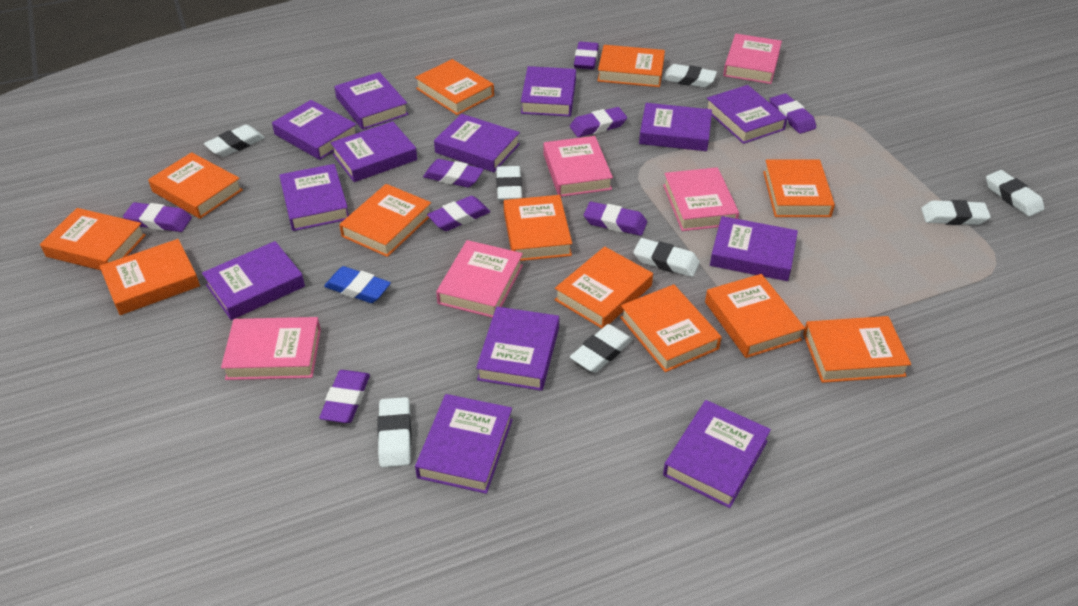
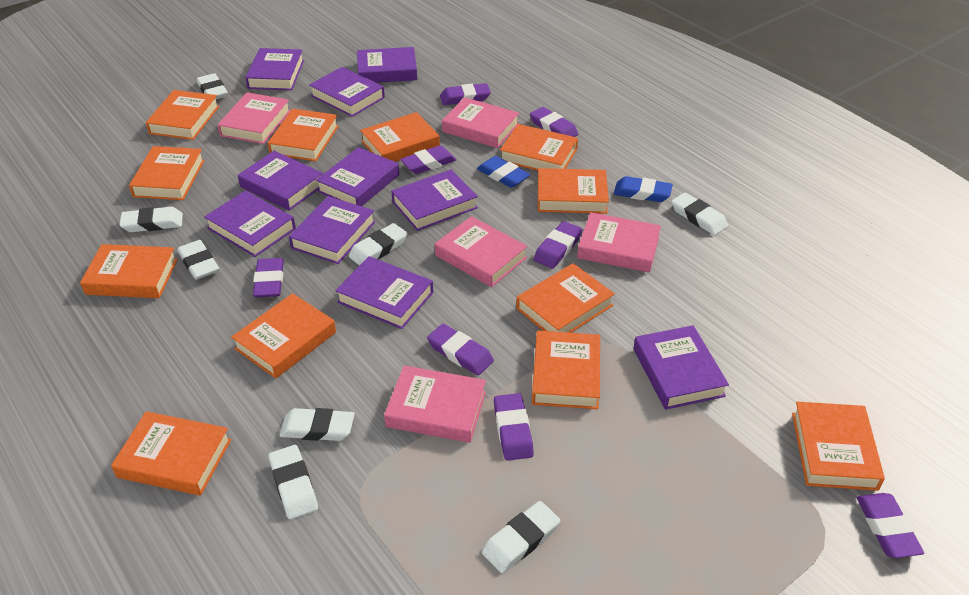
blue eraser: [324,266,391,303] = 1 -> [477,156,530,188] [614,176,673,202] = 2
purple book: [202,241,305,320] [272,100,357,160] [279,164,349,231] [330,121,417,182] [334,72,408,130] [415,394,513,494] [434,114,520,172] [476,307,559,391] [521,66,576,117] [639,103,712,151] [663,400,771,508] [706,85,787,144] [710,216,798,281] = 13 -> [204,190,296,257] [238,151,323,211] [245,48,304,90] [289,196,375,264] [309,67,385,117] [316,147,399,206] [335,256,433,329] [357,47,417,83] [391,170,478,231] [633,325,729,410] = 10

